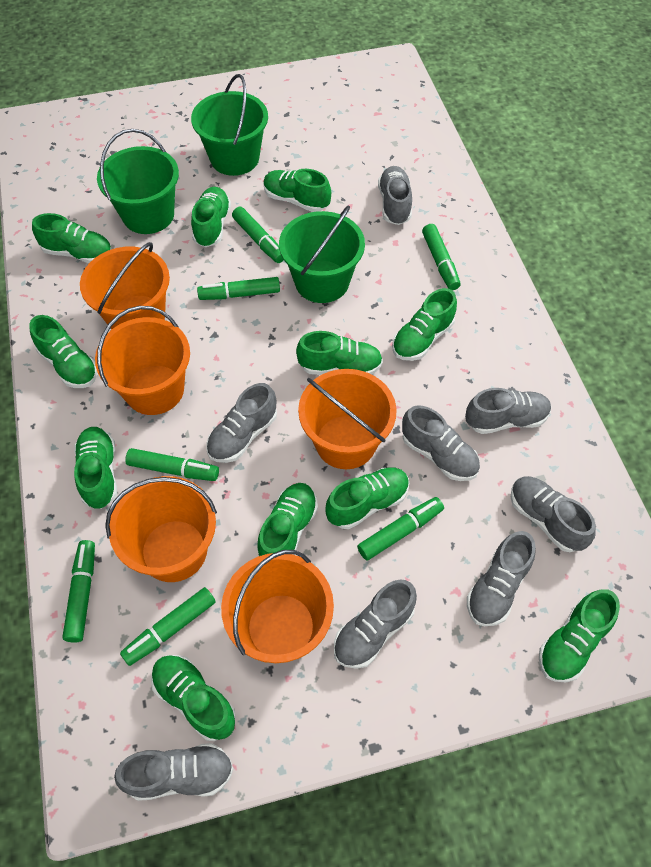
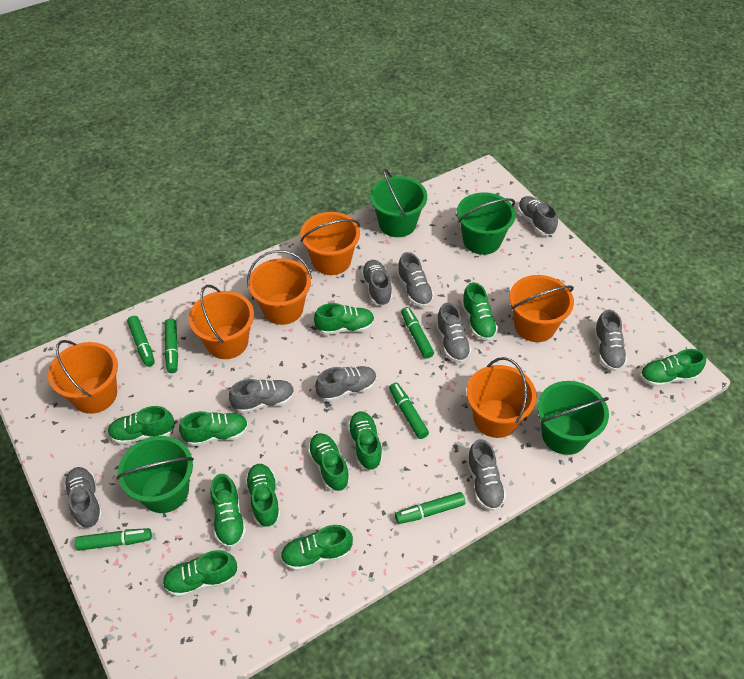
green bucket: [97,129,179,234] [191,74,268,176] [279,205,365,303] = 3 -> [116,436,194,513] [370,169,427,237] [457,192,516,255] [537,381,609,455] = 4
green marker: [62,540,95,643] [120,587,216,666] [125,448,219,481] [197,277,280,300] [232,207,284,263] [357,497,444,560] [422,224,461,290] = 7 -> [75,528,152,551] [127,316,155,367] [165,319,178,373] [389,383,429,439] [395,492,465,524] [401,307,434,359] = 6
grey shoe: [114,743,234,801] [207,383,277,463] [334,579,417,669] [378,166,412,225] [402,405,480,481] [465,388,551,434] [467,531,536,626] [511,476,596,552] = 8 -> [64,467,103,528] [229,379,295,413] [315,366,377,402] [361,260,392,306] [397,252,434,307] [436,303,472,363] [467,439,506,511] [517,196,558,235] [594,309,628,371] = 9
orange bucket: [80,242,170,330] [95,306,190,415] [105,476,217,582] [221,550,334,663] [298,369,397,469] = 5 -> [48,340,118,414] [189,285,254,359] [247,250,312,325] [300,212,360,275] [466,357,537,438] [509,275,574,342] = 6

